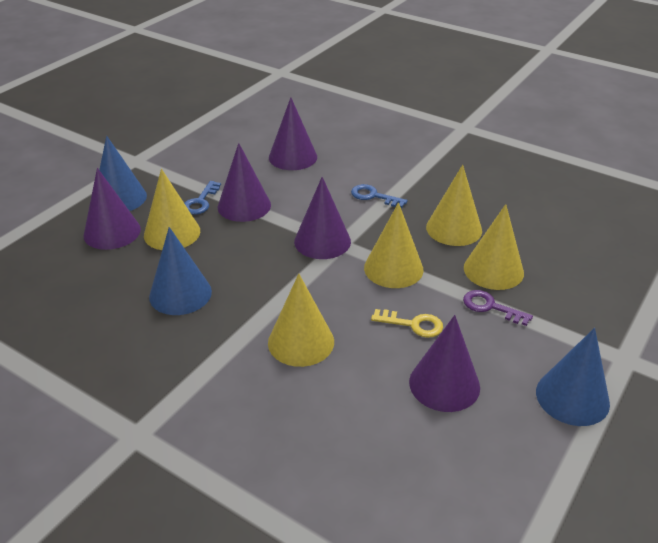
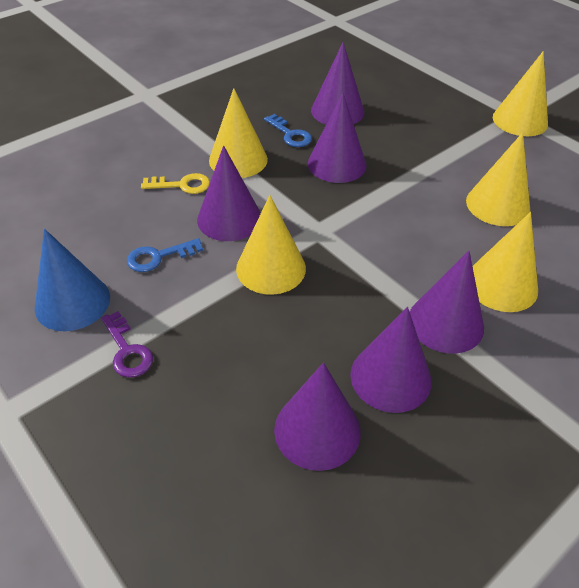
blue cone: [99,136,147,211] [149,227,212,315] [536,328,610,426] = 3 -> [35,229,110,331] = 1
purple cone: [84,168,141,250] [218,143,271,222] [269,98,317,170] [294,177,351,259] [409,315,480,412] = 5 -> [197,145,261,241] [274,362,361,471] [308,93,367,183] [311,42,364,124] [350,307,432,413] [410,251,484,354] = 6

